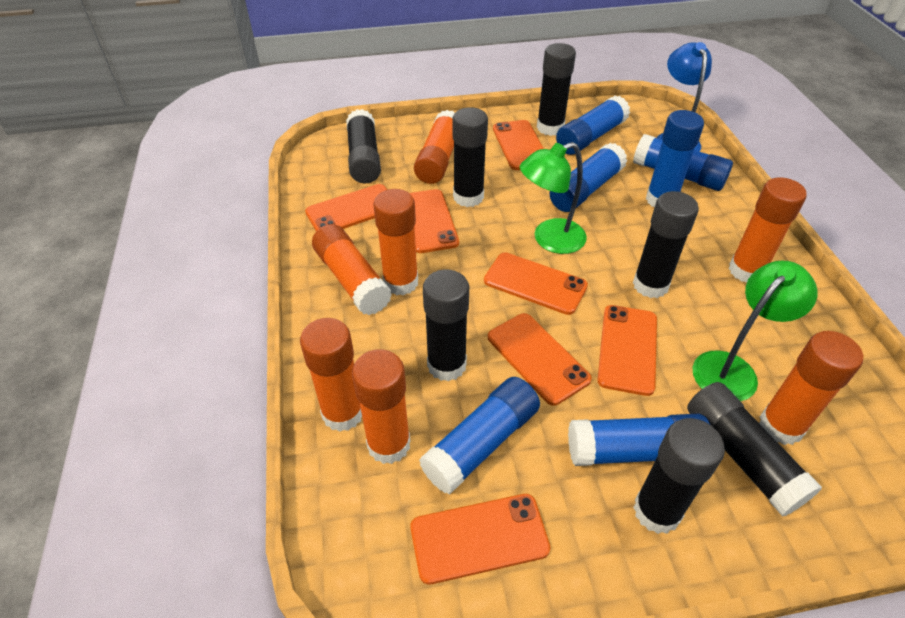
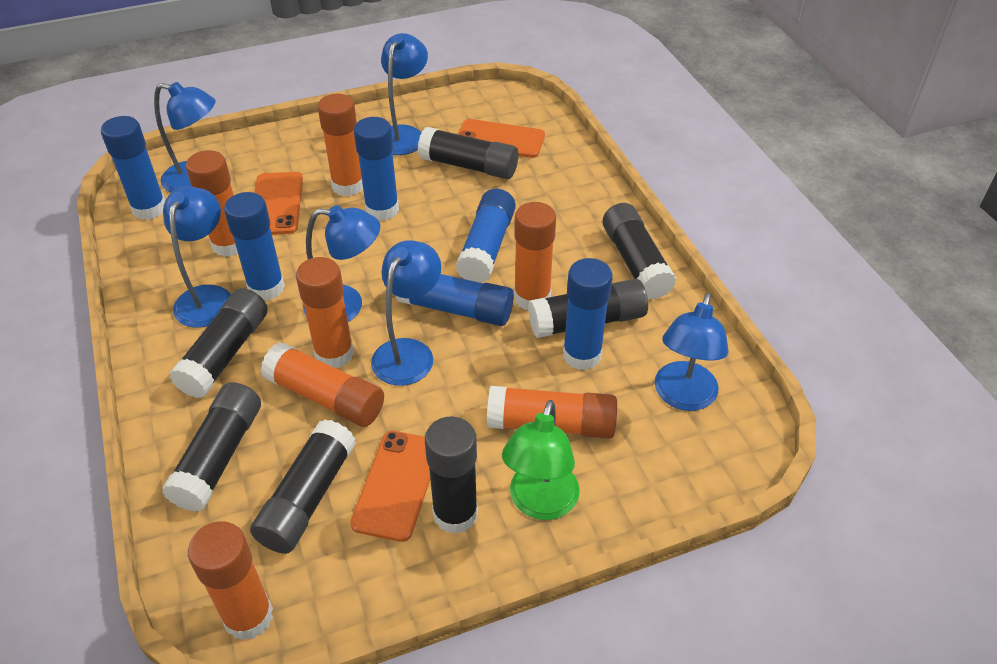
blue lamp: [657,42,712,152] = 1 -> [154,82,216,193] [163,186,231,328] [303,205,380,322] [371,240,441,386] [381,33,428,155] [655,293,729,411] = 6
green lamp: [520,142,587,254] [693,261,818,401] = 2 -> [502,400,580,520] = 1
orange phone: [305,184,387,231] [410,189,459,253] [410,494,551,585] [484,252,588,315] [488,313,592,406] [493,120,544,170] [597,305,657,396] = 7 -> [254,172,303,235] [350,431,430,542] [458,119,545,158] = 3

